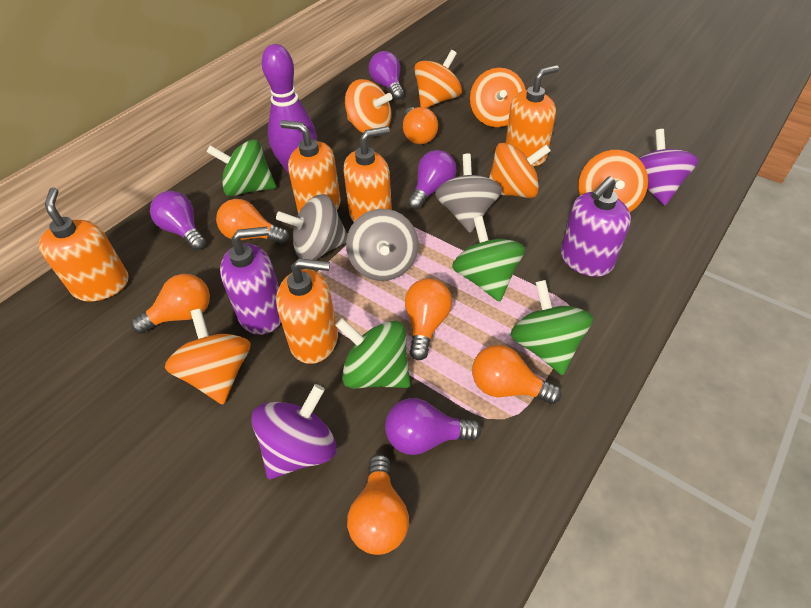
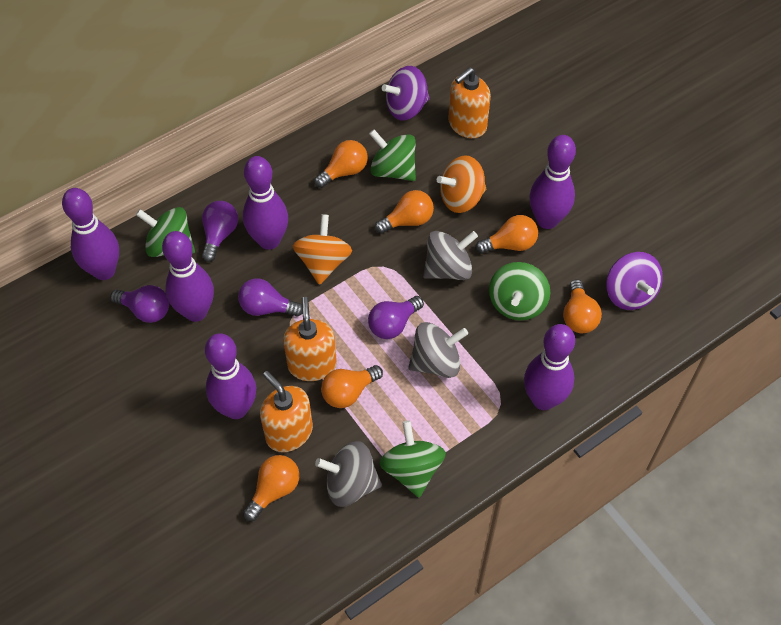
orange soap dispenser: [39,187,129,302] [276,258,338,364] [280,120,340,214] [344,126,392,222] [506,65,559,166] = 5 -> [260,371,313,452] [283,297,337,381] [448,67,491,138] = 3
orange spinning top: [165,308,251,404] [345,79,393,133] [414,50,462,108] [470,68,526,127] [489,143,551,198] [578,150,648,212] = 6 -> [293,214,352,285] [437,156,486,213] = 2
purple bowling pin: [262,44,317,174] = 1 -> [62,188,119,280] [162,231,214,322] [205,333,256,419] [243,156,288,250] [524,324,575,410] [529,135,576,229] = 6
purple soap dispenser: [220,226,281,335] [561,177,631,277] = 2 -> none = 0

